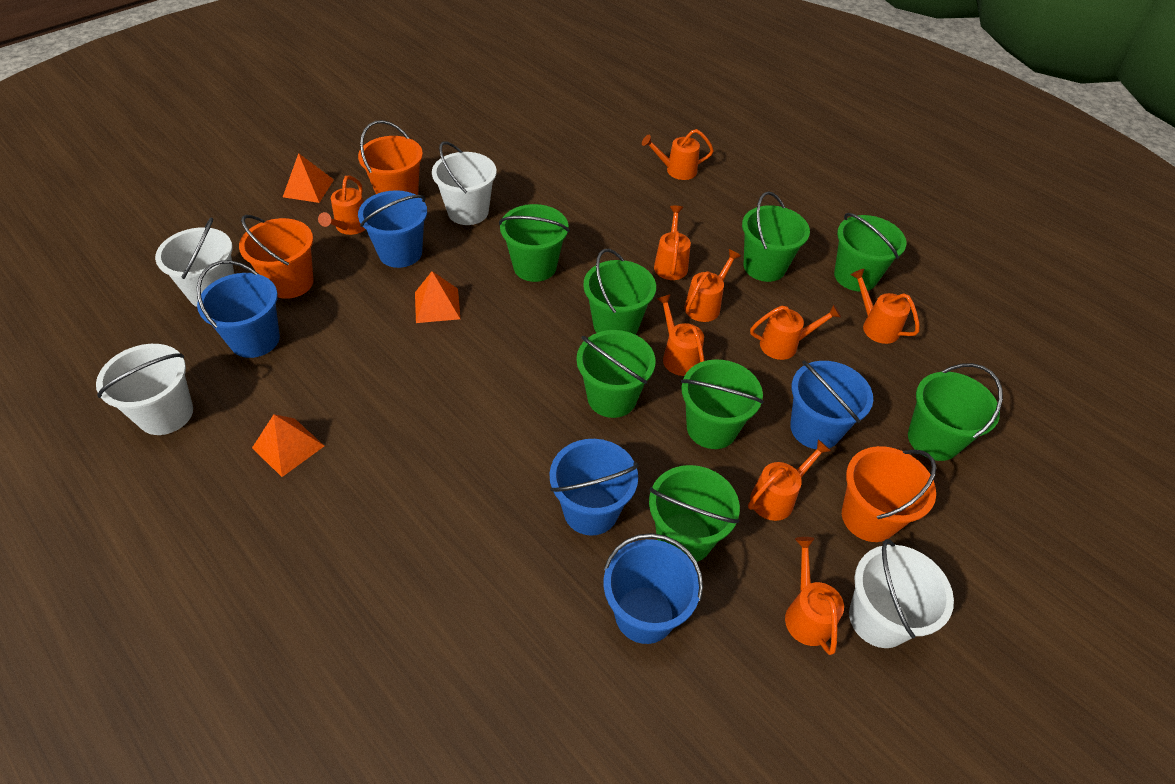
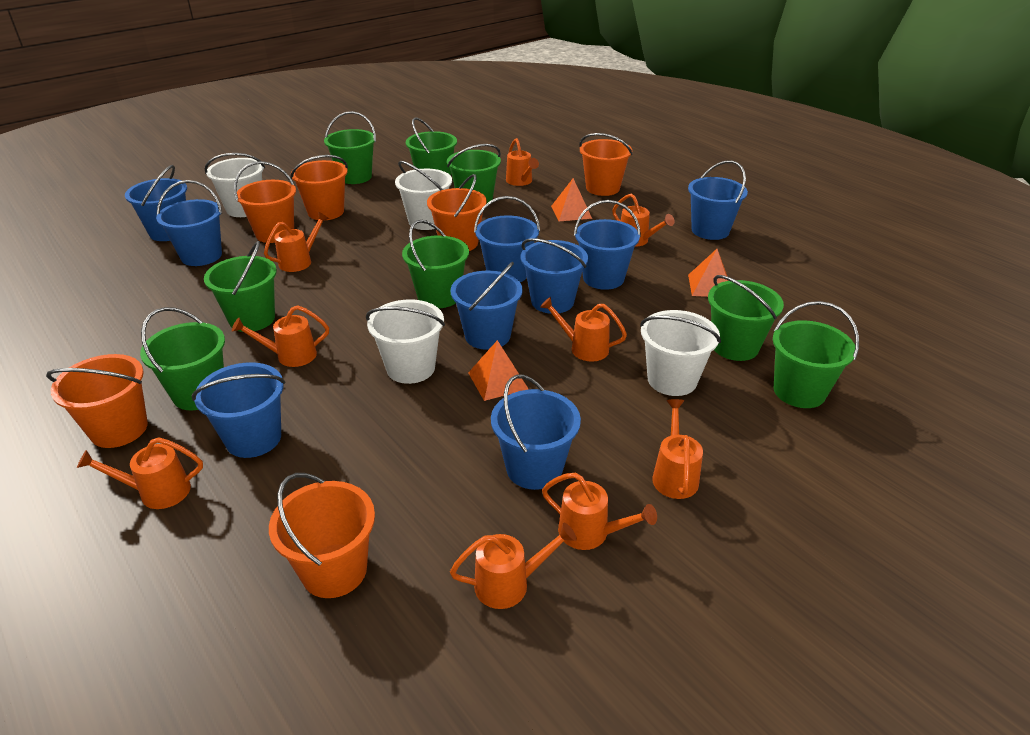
blue bucket: [197,260,280,358] [358,190,427,268] [550,439,639,536] [604,533,703,644] [790,361,873,449] = 5 -> [125,165,187,241] [156,180,222,266] [192,362,285,458] [451,262,523,350] [474,196,540,282] [491,374,581,490] [521,238,588,314] [574,200,641,290] [688,160,748,240] = 9
orange bucket: [239,215,314,299] [358,120,423,195] [842,446,936,542] = 3 -> [46,354,148,448] [234,161,296,243] [269,473,375,598] [290,155,348,220] [427,174,487,251] [579,133,633,196] = 6

